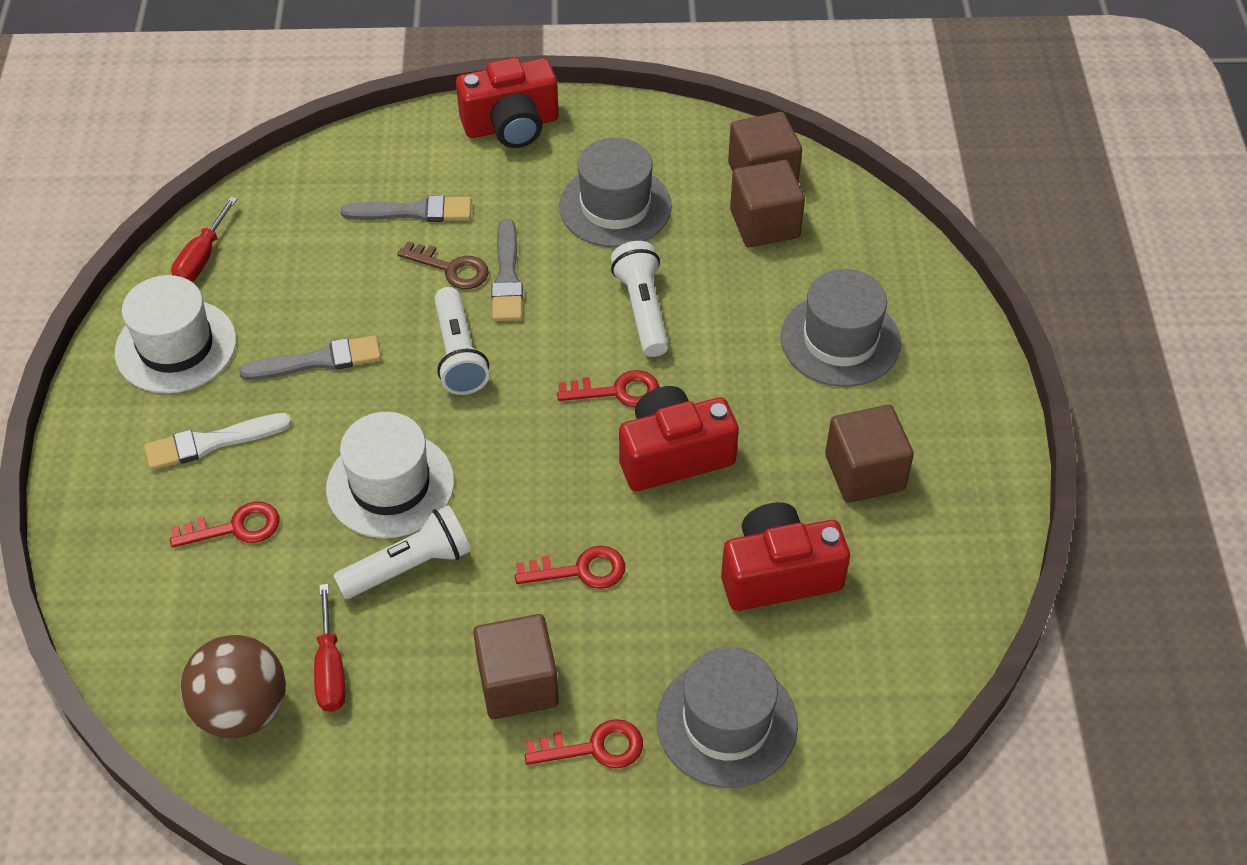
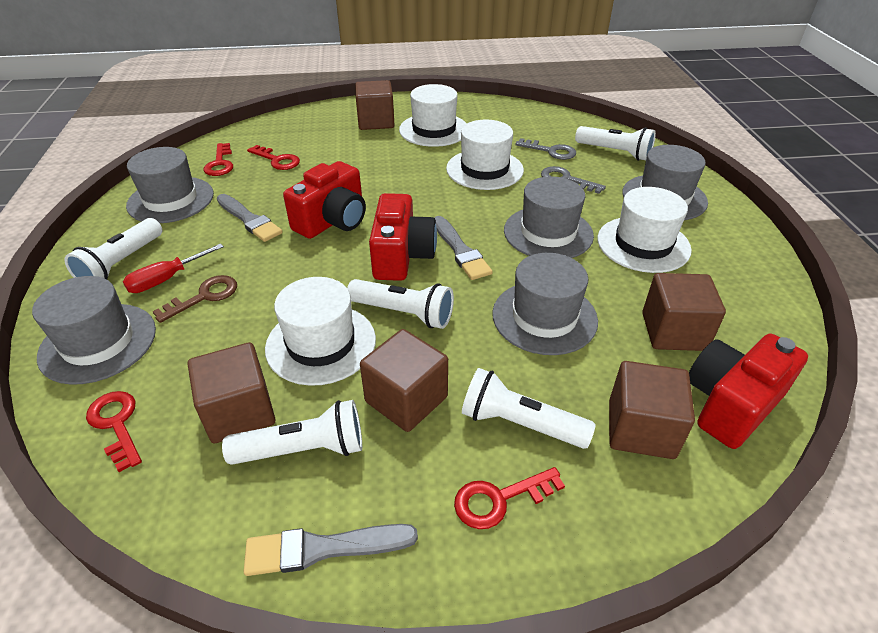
brown ball: [180,635,286,738] = 1 -> none = 0
brown cube: [473,614,559,719] [728,112,802,182] [730,160,805,248] [825,405,914,503] = 4 -> [188,342,276,443] [355,80,394,130] [360,329,448,432] [609,361,695,459] [642,273,726,351] = 5
grey hat: [559,138,672,248] [657,647,798,788] [781,269,901,387] = 3 -> [32,276,156,385] [126,147,214,223] [492,253,598,355] [504,177,594,258] [622,145,708,220] = 5
grey key: none = 0 -> [515,138,576,160] [541,166,606,194] = 2
red screwdriver: [171,197,237,282] [314,584,345,712] = 2 -> [123,243,224,293] = 1
white brush: [144,413,292,470] = 1 -> none = 0
white flashlight: [333,505,471,599] [434,287,489,395] [611,241,669,357] = 3 -> [64,218,162,280] [222,400,362,465] [347,279,454,329] [462,368,596,449] [575,126,656,161] = 5
white hat: [115,275,236,393] [326,412,454,538] = 2 -> [265,277,376,386] [399,84,467,147] [446,120,524,190] [597,187,692,273] = 4

